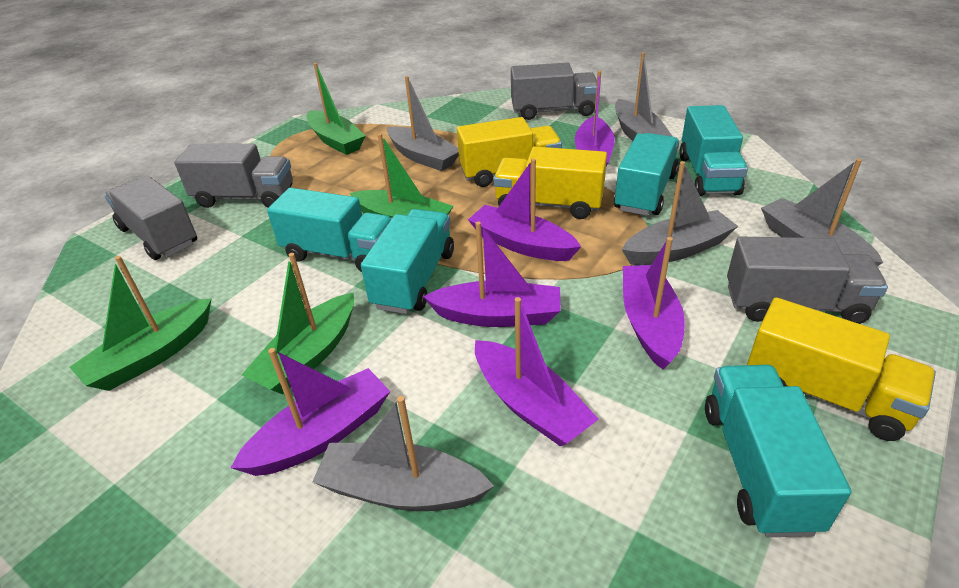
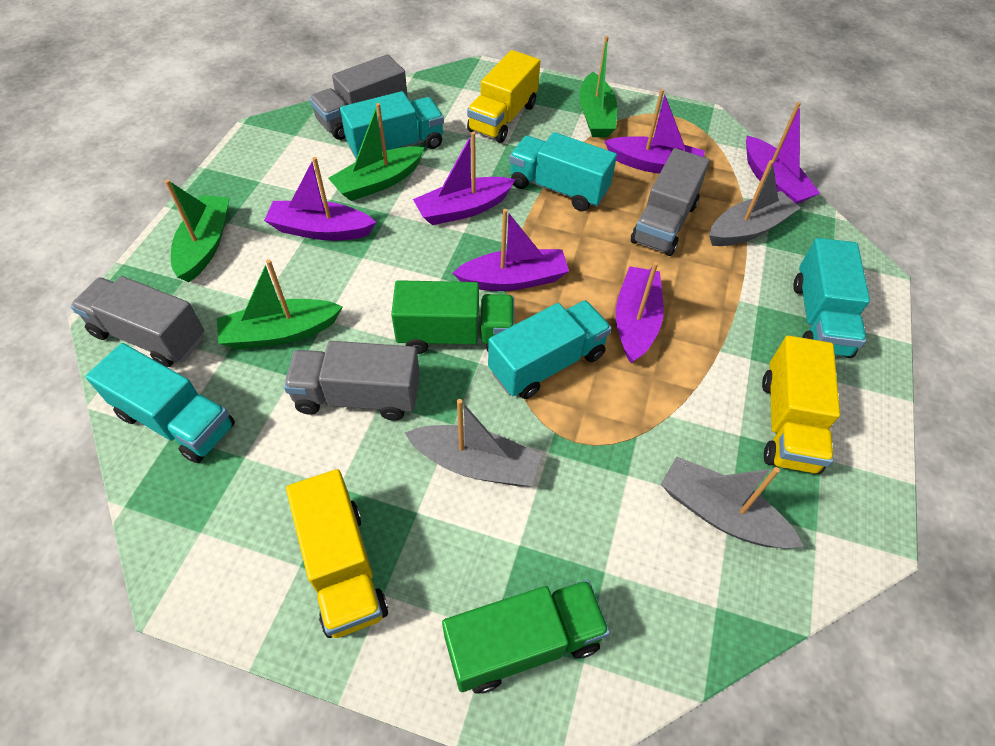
green truck: none = 0 -> [391,280,515,354] [442,580,610,694] = 2
grey boat: [312,396,494,511] [387,76,459,171] [615,52,673,141] [622,161,738,265] [761,159,883,266] = 5 -> [405,399,541,487] [661,457,804,548] [709,160,801,246] = 3

